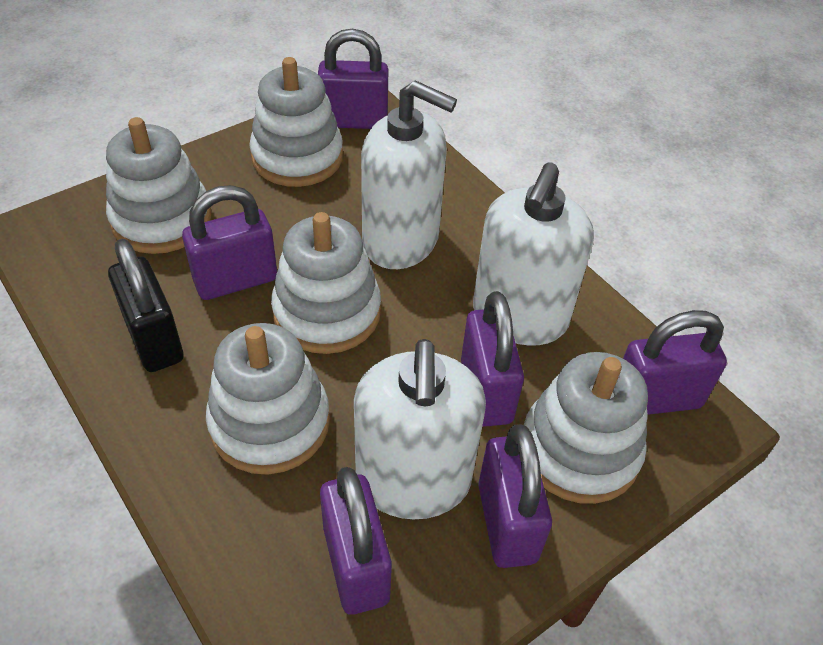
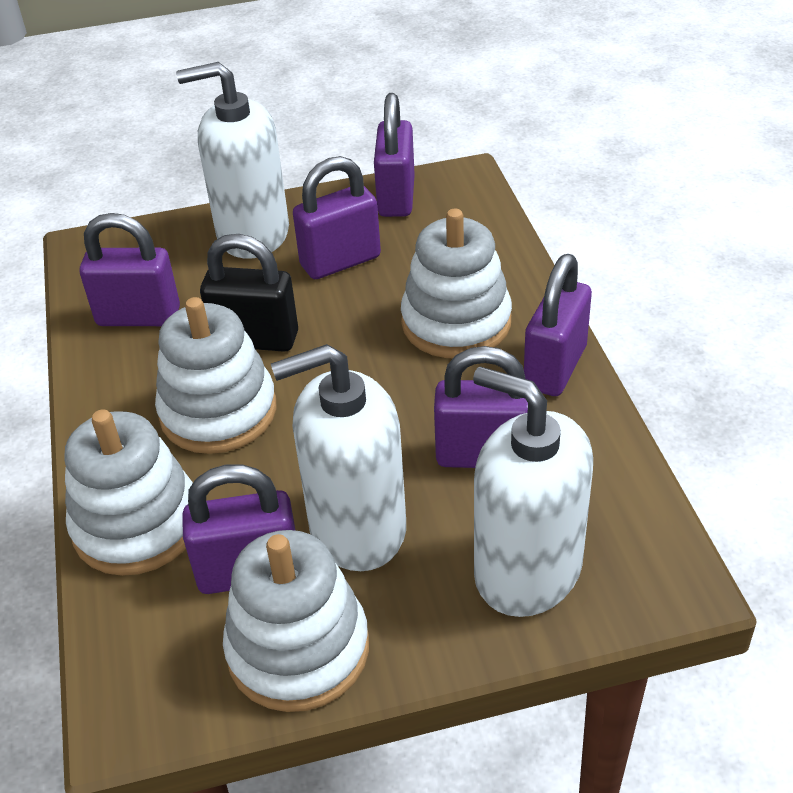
white stacking toy: [106,117,211,254] [206,323,330,475] [249,57,343,187] [271,212,381,354] [524,352,648,504] = 5 -> [64,409,193,576] [155,297,277,454] [223,530,369,712] [401,209,512,358] = 4

